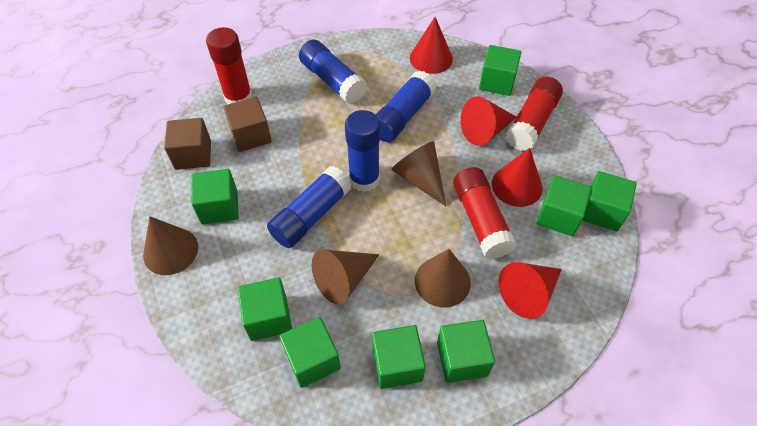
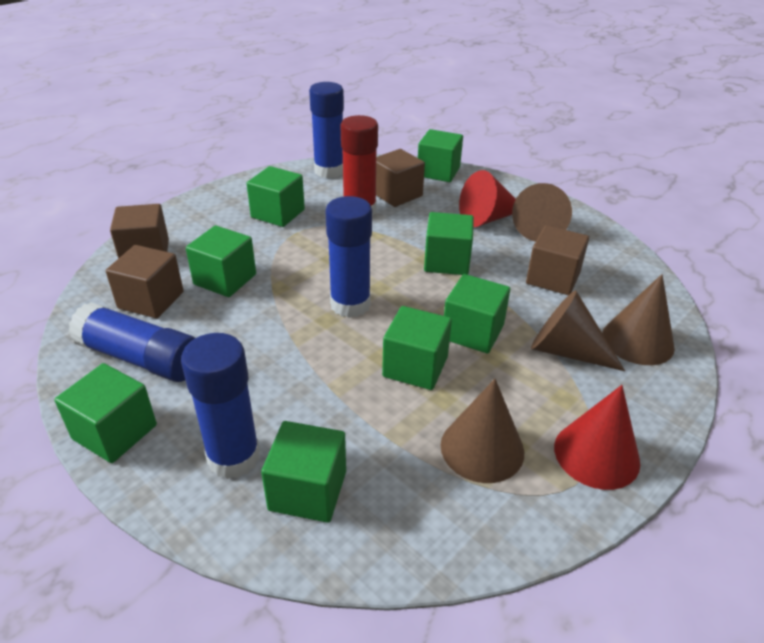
brown cube: [164,118,211,170] [223,97,272,152] = 2 -> [106,245,184,318] [110,204,169,259] [376,149,425,207] [526,225,589,295] = 4
red cone: [410,17,453,74] [461,96,516,146] [492,148,543,207] [499,262,562,319] = 4 -> [459,170,516,227] [554,385,640,490] = 2
red glue stick: [206,27,252,105] [453,167,517,259] [506,77,563,151] = 3 -> [340,115,378,216] = 1

